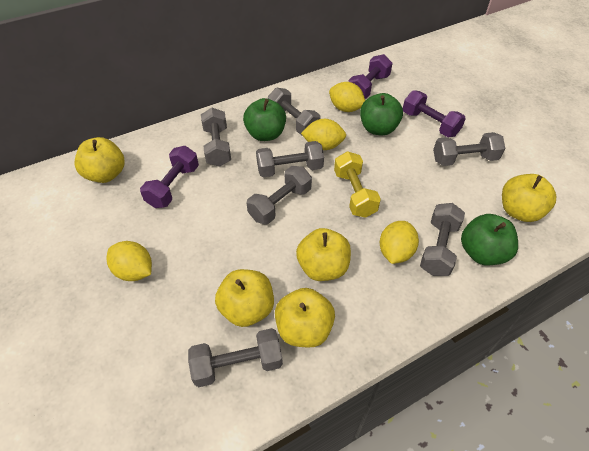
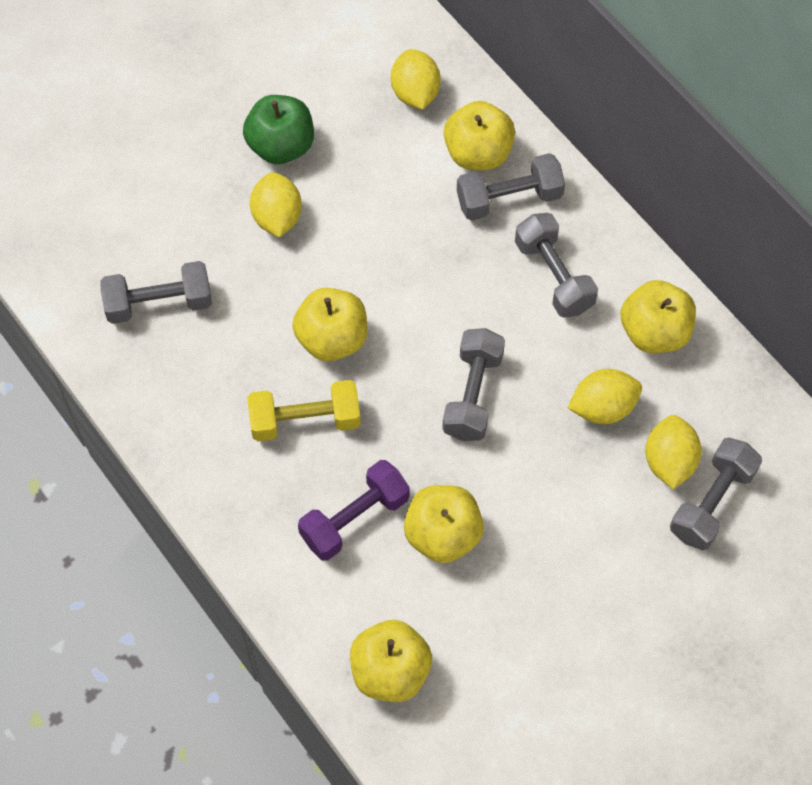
green apple: [243,98,286,141] [360,93,403,136] [461,214,518,265] = 3 -> [243,95,314,164] = 1
grey dumbbell: [188,328,283,387] [201,108,231,167] [247,166,312,224] [256,141,324,177] [268,88,321,135] [420,203,465,276] [433,132,505,166] = 7 -> [100,261,212,324] [442,328,505,441] [457,153,565,221] [515,213,598,318] [670,437,762,550] = 5
purple dumbbell: [140,146,199,208] [348,54,393,99] [403,90,466,137] = 3 -> [298,460,410,561] = 1

